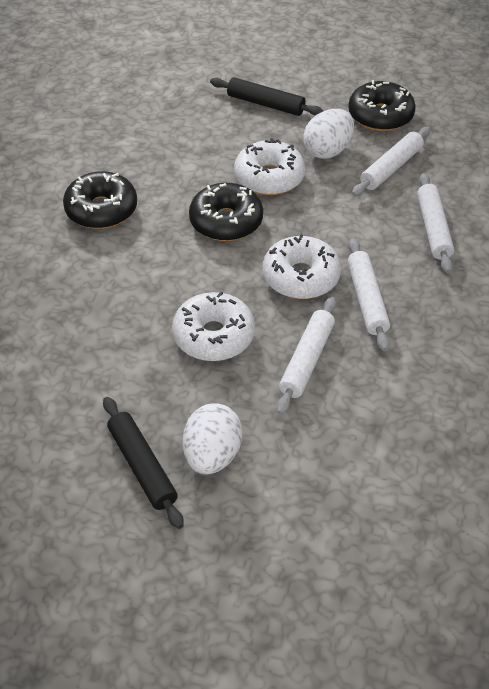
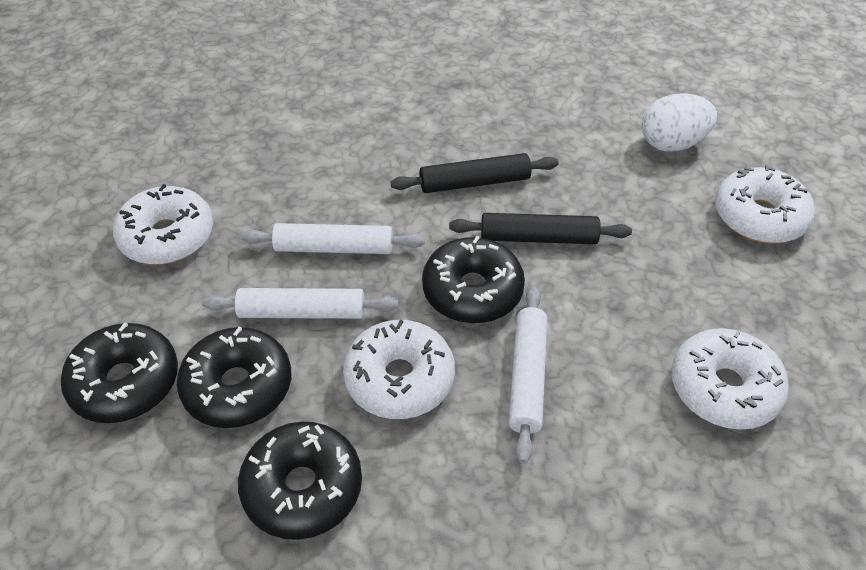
black donut: [63,171,137,229] [189,183,263,241] [348,80,416,131] = 3 -> [61,322,178,423] [177,327,291,428] [238,422,362,540] [422,236,525,323] = 4
white donut: [172,292,255,361] [234,138,305,195] [263,235,341,299] = 3 -> [113,184,213,265] [343,320,455,419] [672,328,789,430] [715,165,815,243] = 4
white egg: [183,403,242,475] [303,109,354,159] = 2 -> [642,93,717,151] = 1
white rolling pin: [276,297,336,415] [347,238,390,351] [352,127,431,196] [417,173,454,273] = 4 -> [202,288,398,319] [241,223,425,254] [509,286,547,464] = 3

